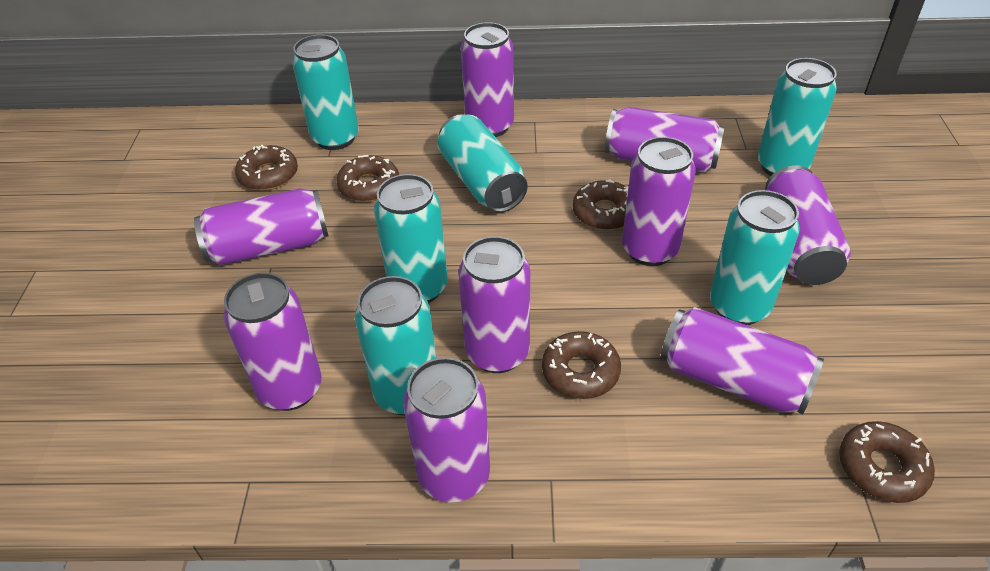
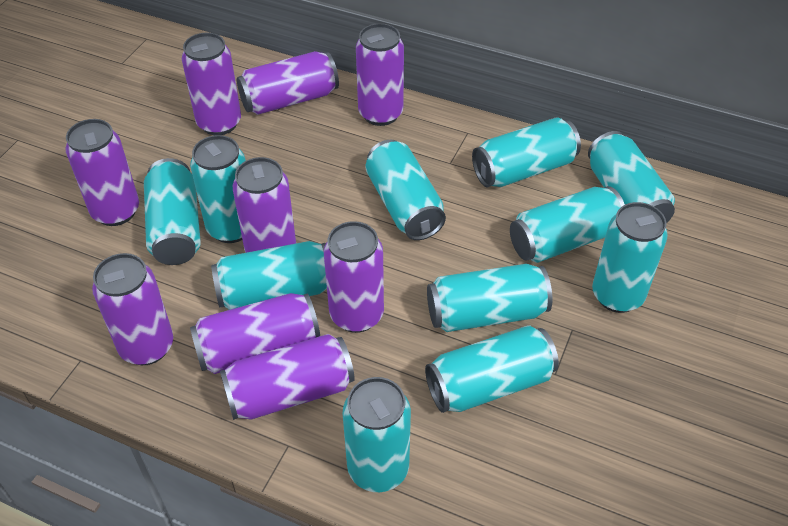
brown donut: [235,145,298,191] [336,155,399,202] [542,331,621,399] [572,179,629,230] [839,421,935,503] = 5 -> none = 0
turquoise can: [292,34,359,150] [355,276,436,416] [374,174,448,303] [438,114,528,213] [710,190,800,325] [758,58,837,176] = 6 -> [144,158,201,265] [190,135,246,243] [211,241,327,310] [342,377,411,492] [366,140,446,240] [425,325,559,413] [427,264,552,332] [472,117,581,188] [510,186,625,263] [588,131,675,223] [592,202,668,313] = 11

